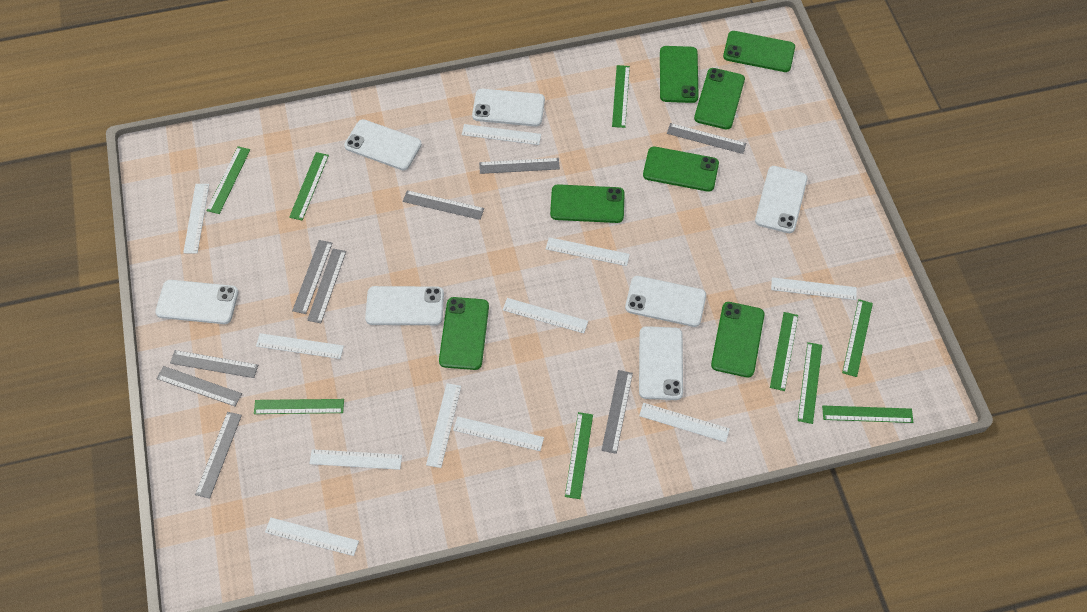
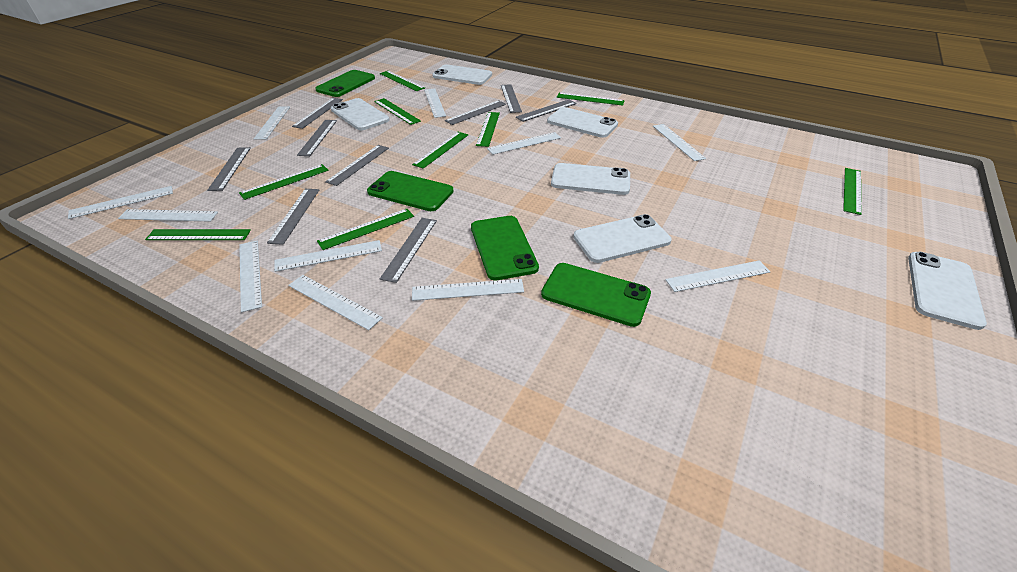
green phone: [439,297,489,370] [550,184,625,223] [643,146,719,192] [660,46,699,103] [694,68,745,129] [711,302,765,378] [723,31,795,72] = 7 -> [315,70,375,97] [367,171,454,211] [471,216,539,281] [541,263,651,327] = 4
white phone: [155,280,239,324] [344,119,422,170] [365,286,444,325] [472,89,545,126] [625,276,706,327] [639,326,683,400] [755,166,808,233] = 7 -> [331,98,390,130] [432,65,492,85] [547,107,618,138] [551,163,630,195] [573,214,672,263] [908,252,987,330] = 6

